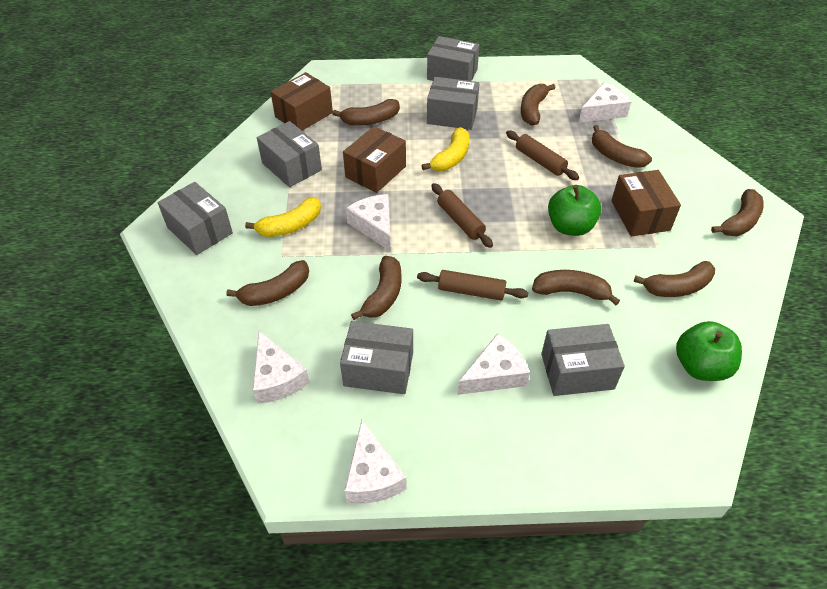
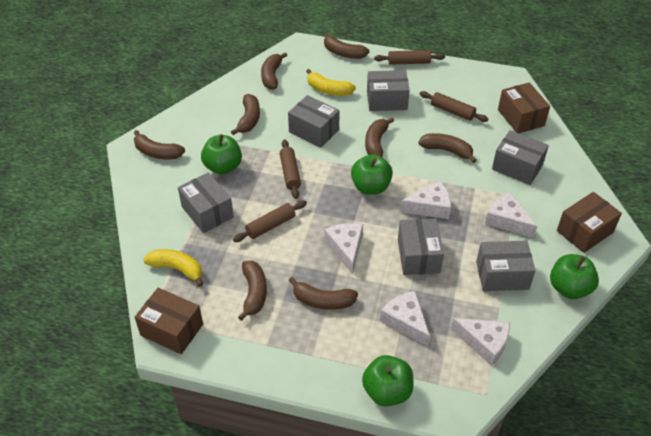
brown rolling pin: [417,270,528,301] [431,183,493,248] [506,130,579,180] = 3 -> [233,200,307,242] [280,139,301,199] [374,50,445,65] [420,91,489,122] = 4
green apple: [548,185,601,236] [676,321,742,381] = 2 -> [201,134,242,175] [351,154,393,195] [362,355,413,407] [550,254,599,299] = 4

